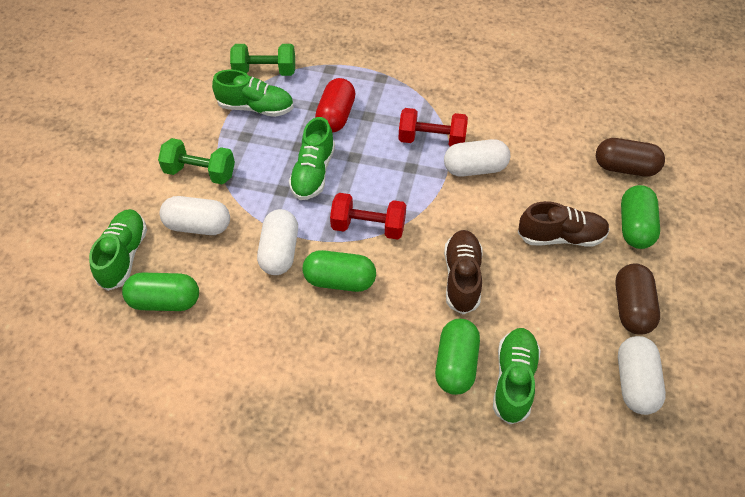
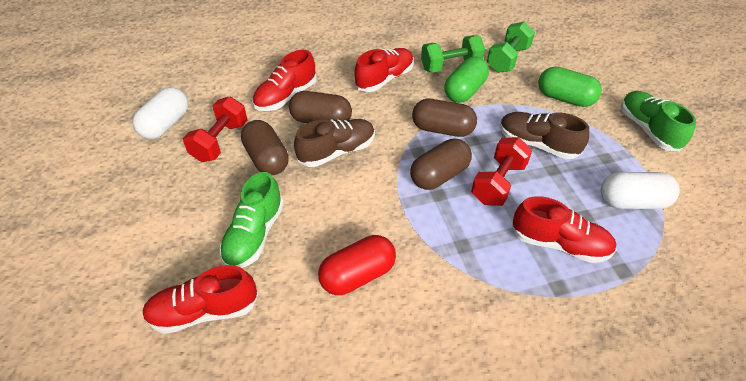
brown capsule: [596,138,665,177] [615,264,660,335] = 2 -> [241,120,289,175] [289,91,352,123] [410,139,472,190] [412,99,477,137] = 4
green capsule: [122,272,199,311] [302,250,376,292] [435,319,480,395] [621,185,660,249] = 4 -> [444,57,489,103] [538,67,602,107] = 2
green shoe: [89,209,147,291] [212,69,294,117] [289,117,335,200] [493,328,541,425] = 4 -> [220,172,284,268] [621,91,696,152] = 2
red shoe: none = 0 -> [142,265,258,334] [252,50,317,111] [354,48,414,92] [512,196,617,263] = 4
white capsule: [159,196,230,235] [257,209,298,275] [444,139,510,177] [618,336,666,415] = 4 -> [133,87,188,139] [601,172,680,209] = 2

